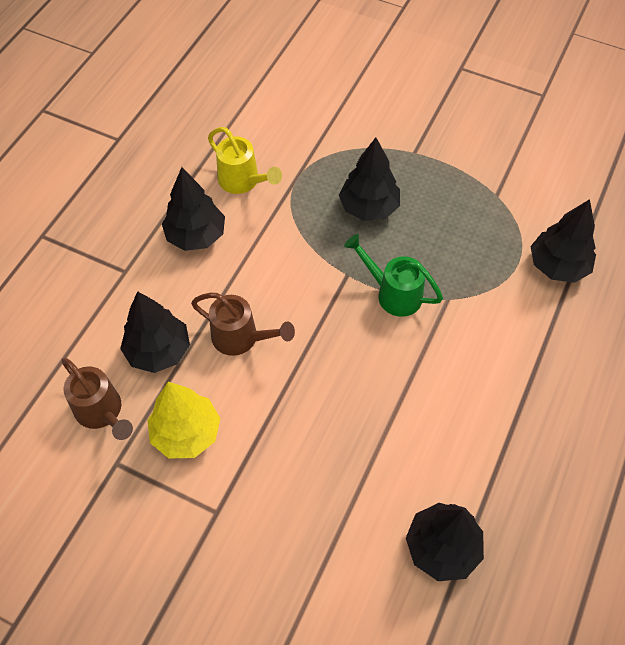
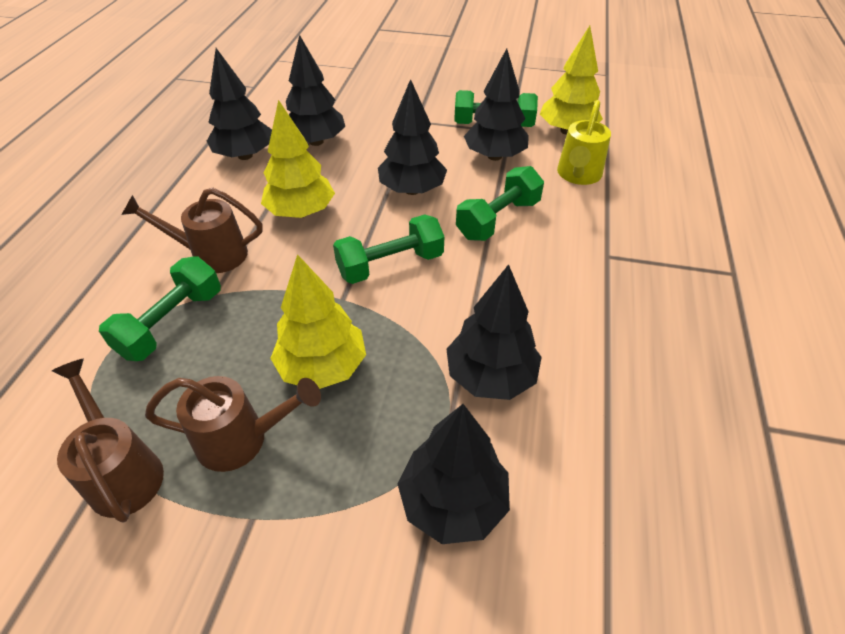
black tree: [120,291,190,373] [162,167,225,251] [339,138,400,221] [406,503,484,581] [530,199,596,283] = 5 -> [207,48,272,160] [286,35,345,146] [378,79,447,195] [398,404,510,544] [446,264,542,400] [464,48,529,161] = 6
brown watering can: [61,358,133,440] [191,293,295,356] = 2 -> [52,358,164,523] [121,188,263,273] [145,376,321,472] = 3
green dumbbell: none = 0 -> [99,256,221,361] [333,214,445,284] [454,90,538,127] [456,166,544,241] = 4
green watering can: [344,234,443,317] = 1 -> none = 0
yellow tree: [148,382,221,458] = 1 -> [261,100,335,218] [270,254,366,389] [540,26,603,135] = 3

